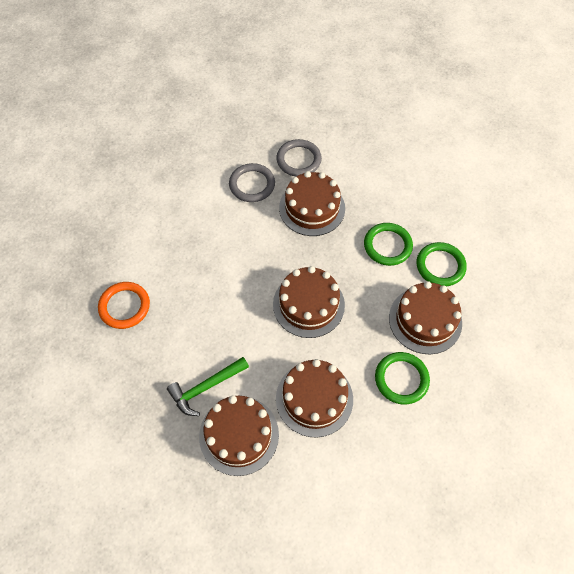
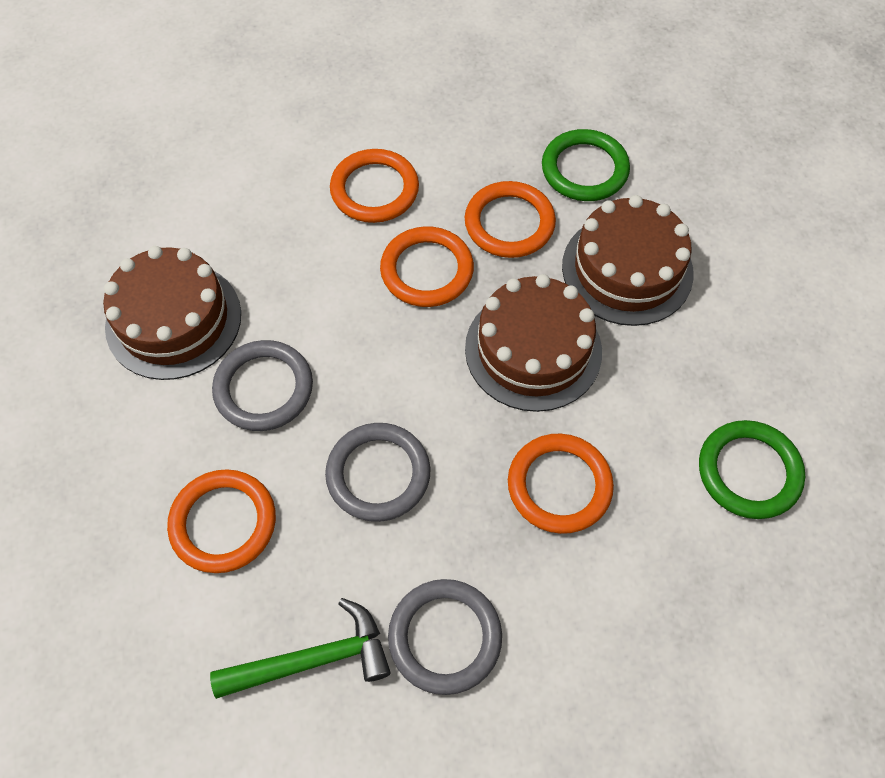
brown cake: [199,395,279,476] [273,266,345,338] [276,359,353,438] [279,171,345,236] [389,281,462,354] = 5 -> [103,246,241,380] [465,274,602,412] [562,195,694,326] = 3
green ring: [364,223,413,266] [375,352,430,404] [417,242,467,286] = 3 -> [542,129,630,201] [699,420,805,519] = 2
grey ring: [229,163,275,202] [276,139,322,176] = 2 -> [212,340,313,431] [325,423,431,522] [388,579,502,695] = 3
orange ring: [98,282,150,329] = 1 -> [167,469,276,573] [330,149,419,223] [380,226,474,307] [465,181,556,258] [508,434,614,534] = 5

